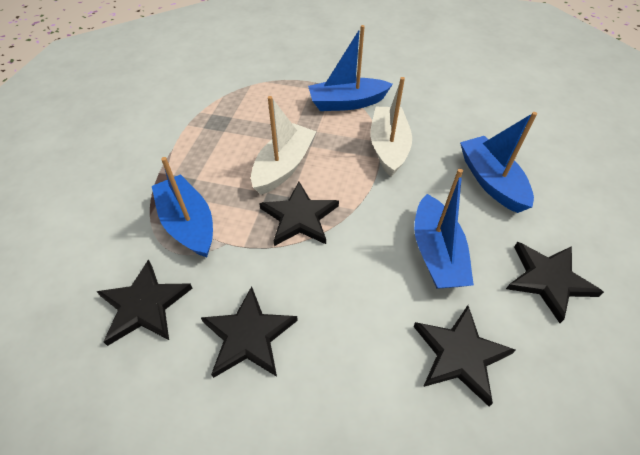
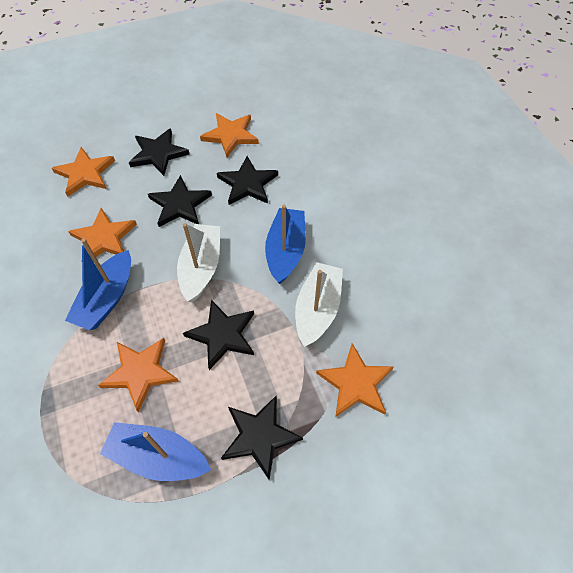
blue boat: [152,157,213,258] [308,25,393,111] [414,169,474,289] [460,112,537,213] = 4 -> [65,238,131,331] [100,422,211,481] [265,205,306,284] = 3
orange star: none = 0 -> [52,147,115,197] [68,208,137,261] [98,338,178,412] [200,113,259,158] [316,343,393,417] = 5

